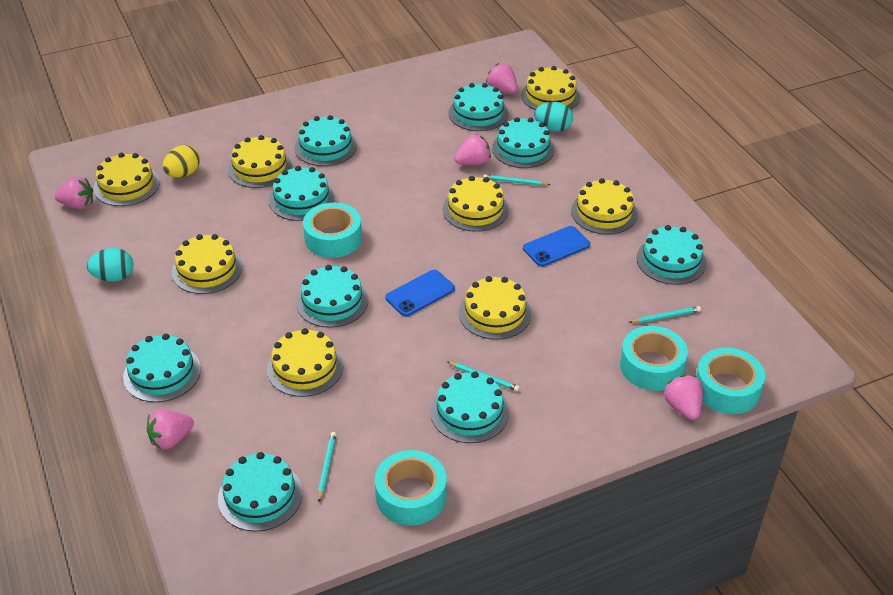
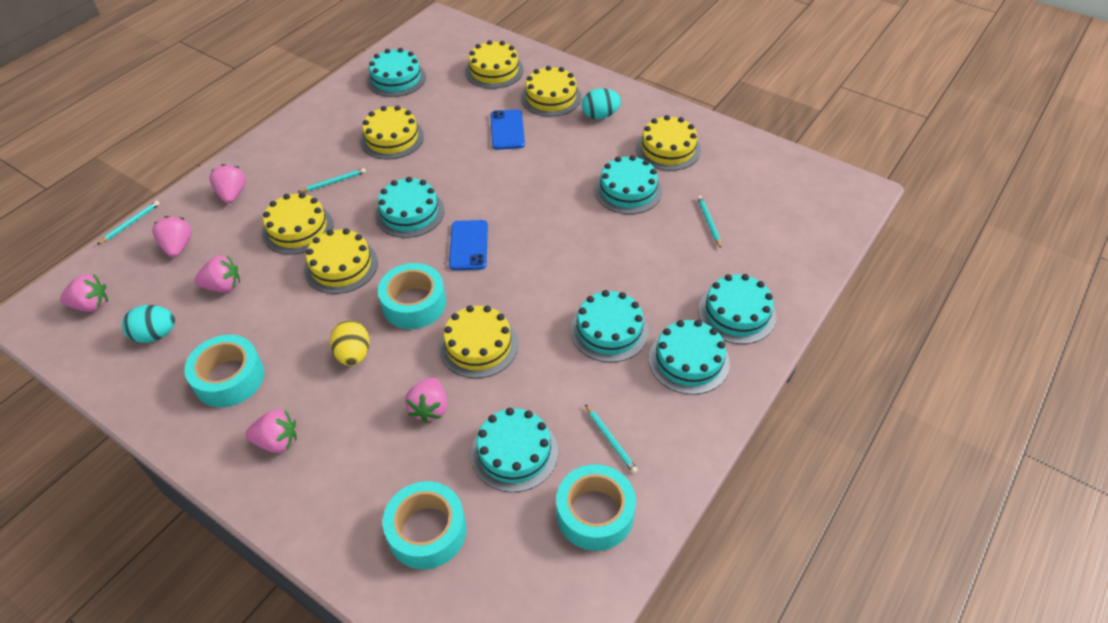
pink strawberry: [54,177,93,209] [147,410,194,450] [454,134,491,165] [486,63,518,94] [663,375,703,420] = 5 -> [60,274,108,312] [152,216,192,257] [194,256,240,293] [209,164,246,203] [245,409,297,453] [405,377,447,423] = 6
turquoise cake: [123,334,201,402] [218,452,303,532] [269,166,335,221] [294,115,357,166] [296,265,368,328] [430,371,509,443] [448,83,509,131] [492,117,554,168] [636,225,707,285] = 9 -> [367,48,426,97] [375,177,444,238] [471,408,558,492] [570,290,649,362] [594,155,662,214] [649,320,730,395] [698,274,777,344] = 7
yellow cake: [94,153,160,206] [172,234,242,294] [228,135,292,188] [267,328,343,397] [443,176,509,232] [459,276,532,340] [521,66,580,110] [571,178,638,235] = 8 -> [262,193,333,255] [304,228,378,294] [360,105,424,160] [439,305,518,378] [465,40,524,89] [521,66,581,117] [636,115,701,171] = 7

